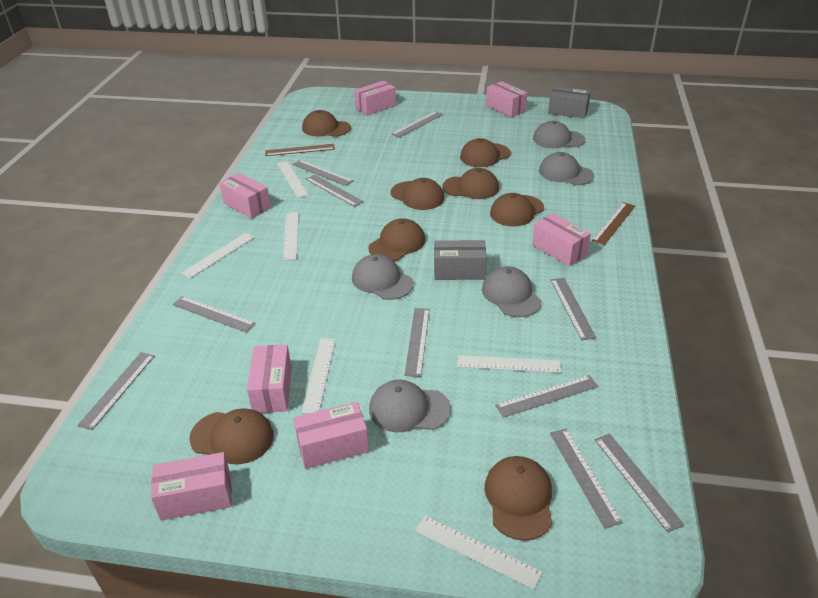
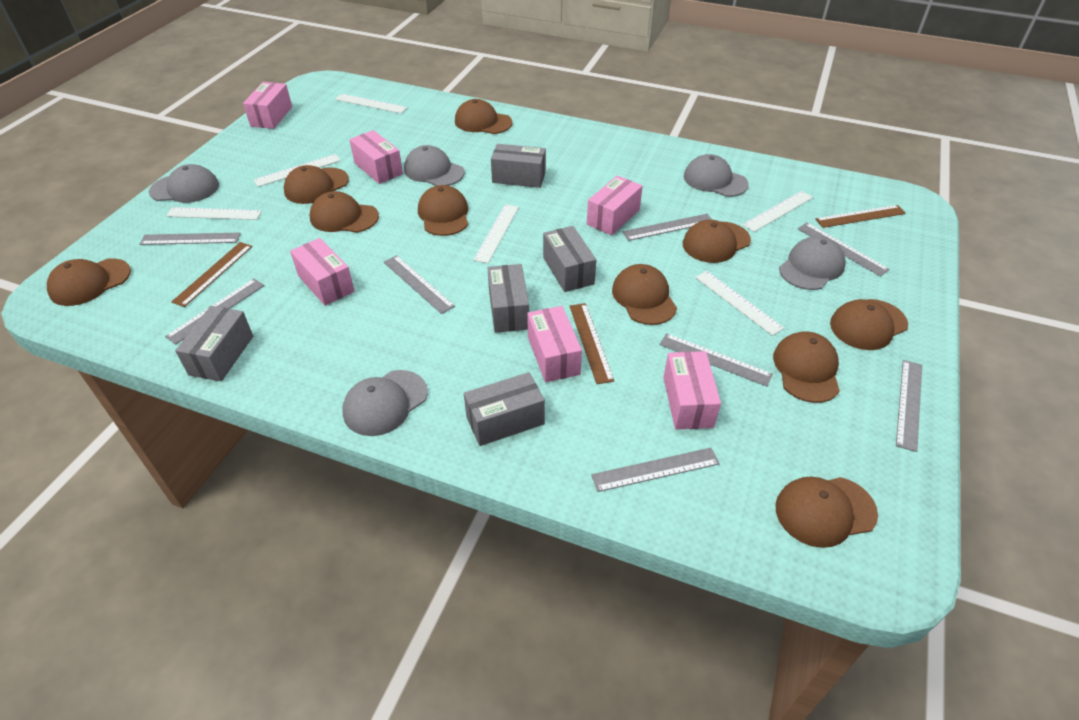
brown cap: [189,408,274,464] [302,110,351,137] [368,218,425,261] [391,178,444,210] [442,168,499,199] [460,138,511,167] [484,456,552,541] [490,193,544,227] = 8 -> [47,258,131,306] [284,165,349,204] [310,191,379,233] [418,185,468,236] [455,99,512,134] [612,264,677,325] [683,220,751,263] [773,331,840,403] [775,476,878,548] [830,299,908,350] = 10
brown ruler: [265,144,335,156] [592,202,635,245] = 2 -> [171,242,253,307] [569,303,614,384] [816,205,906,228] = 3
grey box: [434,240,487,280] [548,86,591,118] = 2 -> [175,306,253,382] [464,372,545,446] [488,264,529,333] [491,144,546,188] [543,226,596,292] = 5
grey ruler: [77,352,155,430] [172,296,256,333] [292,160,353,186] [306,175,364,207] [392,111,443,138] [404,308,430,377] [495,375,598,418] [550,429,623,528] [551,278,596,340] [594,434,684,533] = 10 -> [140,233,241,245] [165,279,265,345] [384,255,455,314] [591,448,720,492] [622,214,712,241] [659,333,773,386] [798,223,890,277] [896,360,922,452] = 8
pink box: [151,452,232,521] [219,173,271,219] [247,345,292,413] [294,402,369,469] [354,81,396,116] [486,81,527,118] [532,213,591,266] = 7 -> [243,82,292,129] [290,238,355,306] [349,130,403,184] [527,306,582,382] [587,176,643,235] [663,351,721,430] = 6

